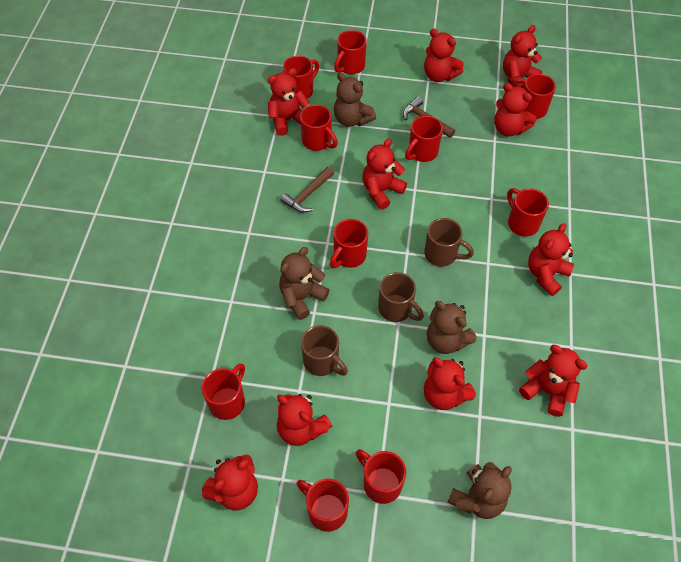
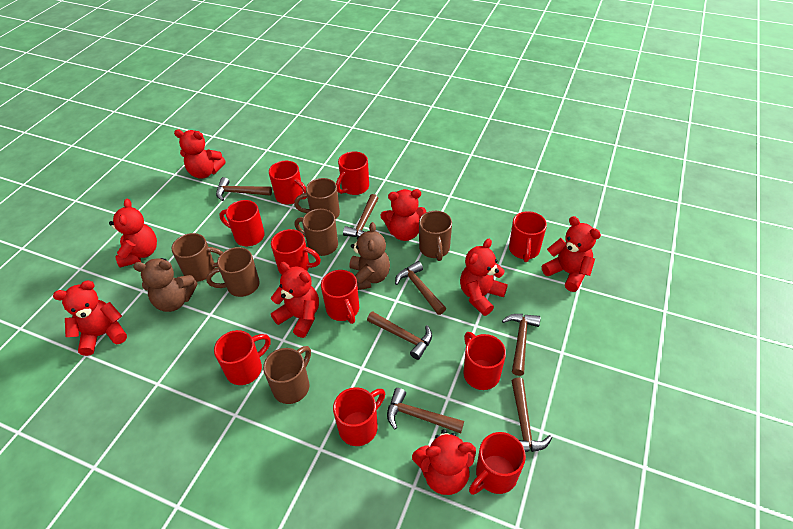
brown hammer: [280,167,334,213] [403,97,455,138] = 2 -> [216,177,272,201] [343,194,379,237] [367,311,432,360] [387,388,464,434] [395,261,446,315] [502,314,541,376] [512,378,552,452] = 7
brown mug: [301,325,348,376] [378,272,424,322] [424,218,474,267] = 3 -> [172,233,223,282] [206,247,260,297] [263,346,311,404] [294,178,340,219] [295,209,338,256] [419,211,452,261] = 6
brown teddy bear: [279,247,329,320] [334,72,376,127] [427,301,477,354] [448,462,512,519] = 4 -> [133,258,198,312] [350,222,390,290] = 2
red teddy bear: [202,454,258,510] [268,68,310,136] [277,394,332,446] [363,138,407,210] [424,29,464,82] [424,357,476,410] [494,83,537,136] [503,25,542,89] [519,345,587,417] [528,223,574,296] = 10 -> [53,280,127,356] [109,199,157,268] [174,130,226,179] [271,262,319,338] [381,189,426,241] [412,429,476,495] [460,239,508,316] [542,216,601,292] = 8

